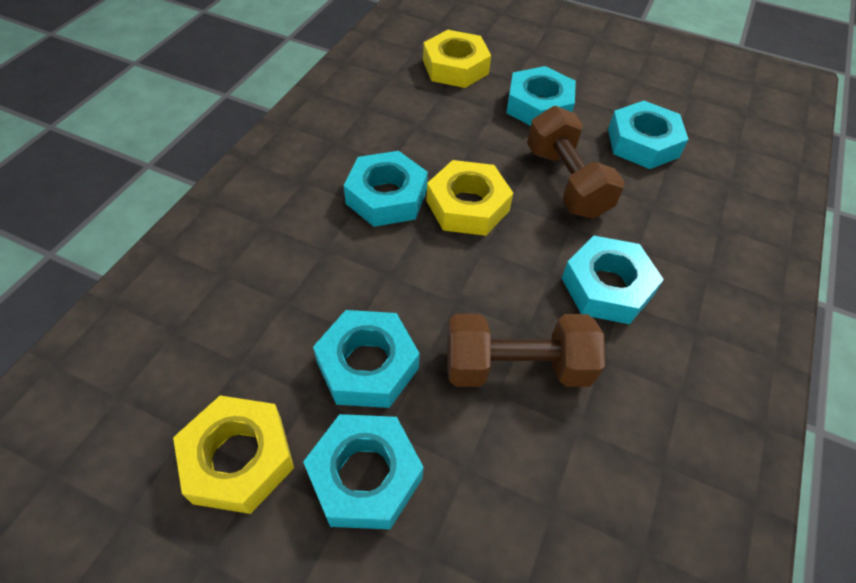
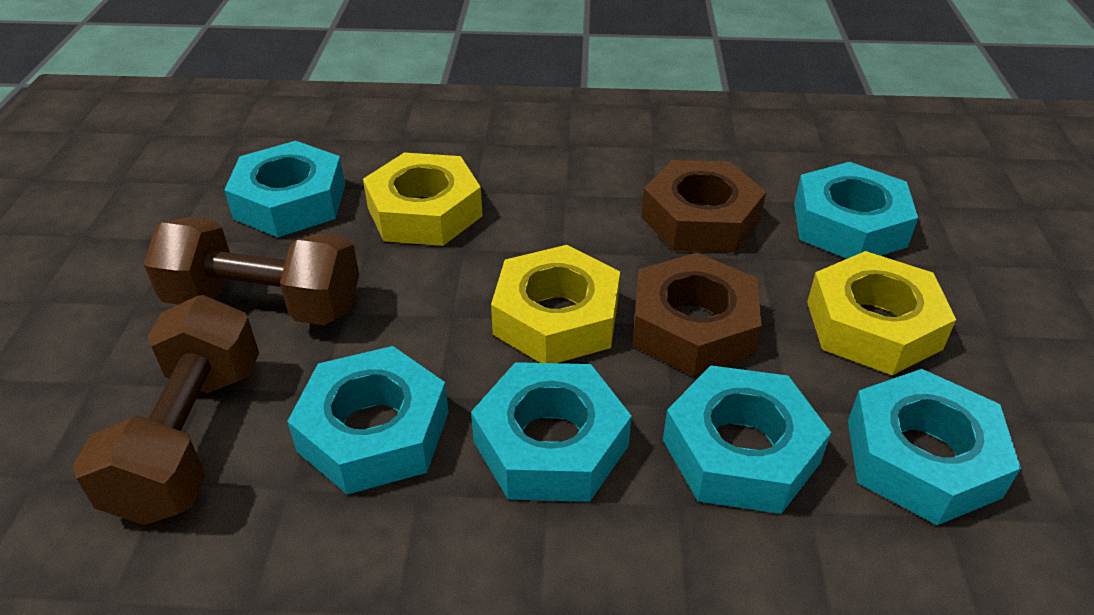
brown nut: none = 0 -> [633,252,762,377] [641,160,766,253] = 2

